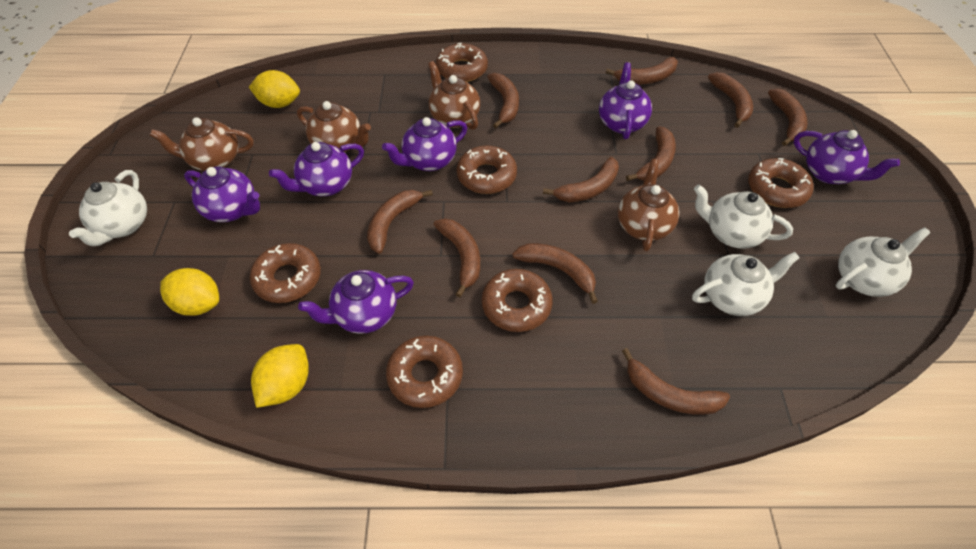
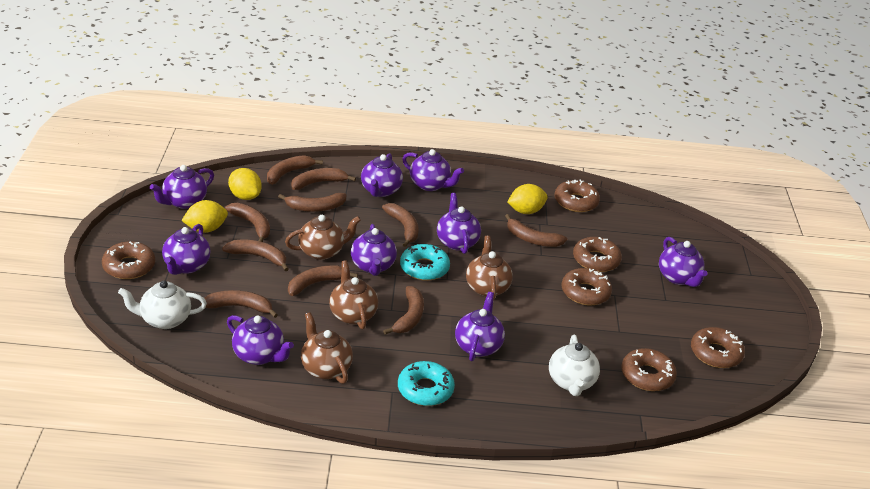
purple teapot: [184,167,260,222] [269,142,364,196] [298,270,414,334] [382,117,467,171] [599,62,652,139] [794,130,900,184] = 6 -> [150,165,214,209] [162,224,210,275] [227,315,294,365] [351,224,397,276] [361,153,403,197] [402,149,464,191] [437,193,481,254] [455,292,505,361] [659,237,708,287] = 9
turquoise donut: none = 0 -> [398,361,455,406] [400,244,450,281] = 2
white teapot: [69,170,147,246] [692,252,800,316] [694,185,793,249] [836,227,930,297] = 4 -> [118,280,207,329] [549,335,600,396] = 2

